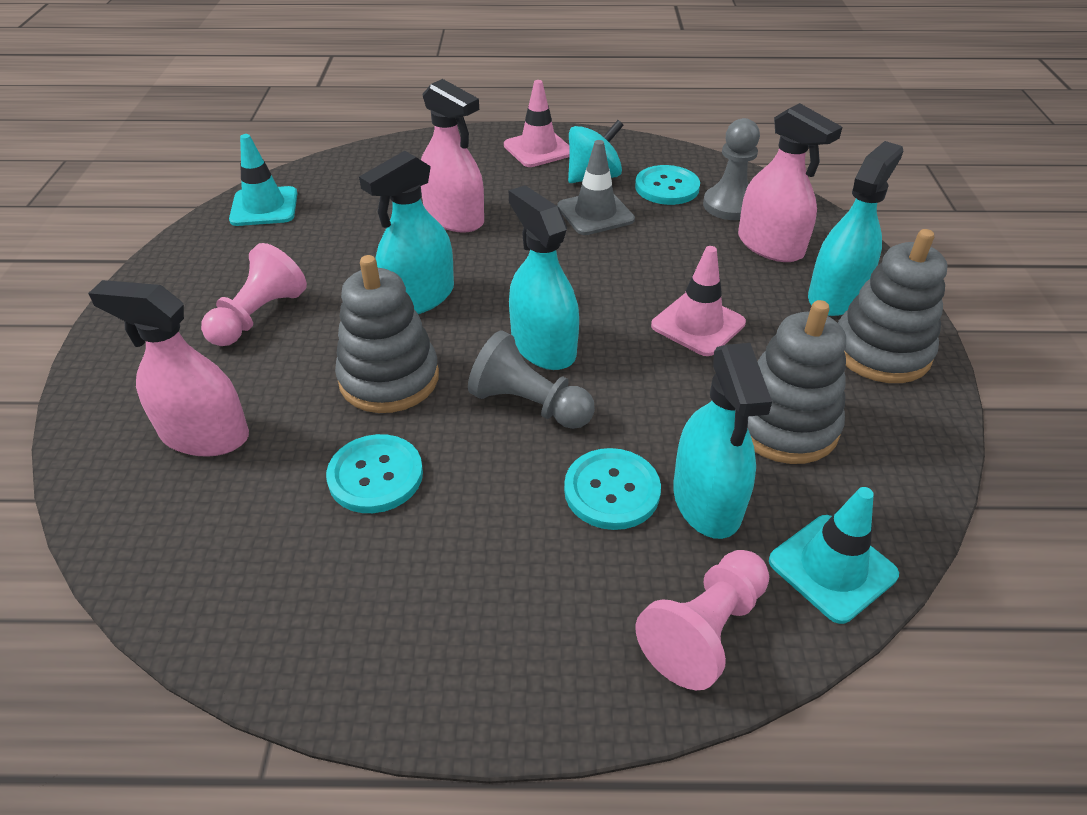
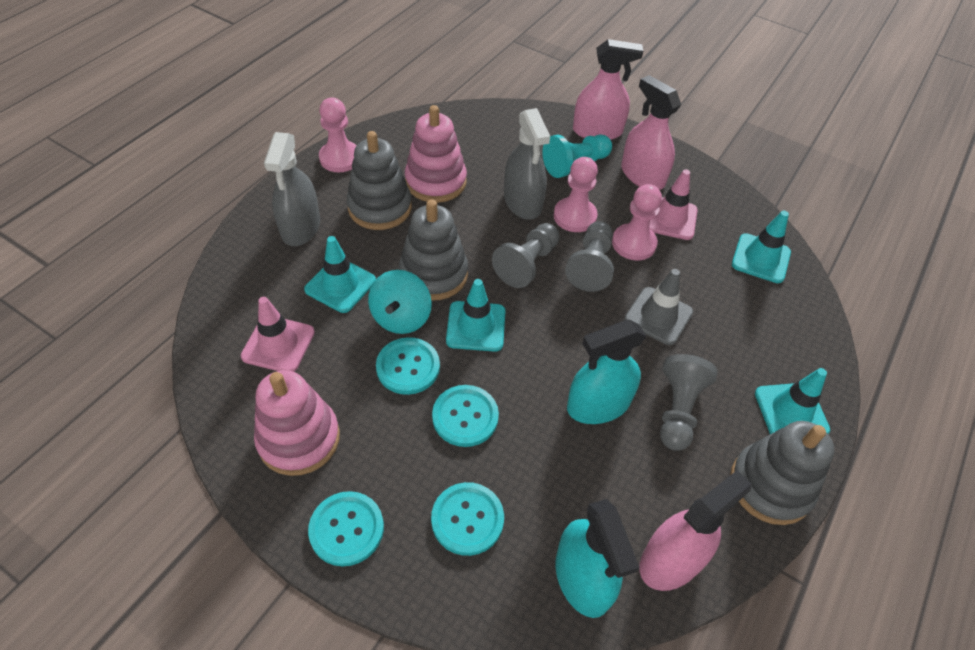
grey pawn: [468,330,595,429] [703,118,760,220] = 2 -> [492,223,560,288] [565,221,614,292] [660,354,718,451] = 3
grey spray bottle: none = 0 -> [264,132,320,246] [504,108,550,220] = 2
pink pawn: [201,243,307,346] [636,550,769,690] = 2 -> [319,97,357,172] [554,157,598,232] [612,184,662,260] = 3
pink stacking toy: none = 0 -> [254,370,340,476] [405,105,467,203] = 2
turquoise button: [326,434,423,513] [564,448,661,530] [635,165,700,205] = 3 -> [308,491,384,566] [376,337,440,395] [431,482,504,556] [432,385,499,447] = 4
turquoise pawn: none = 0 -> [542,134,612,178] = 1
turquoise spray bottle: [359,151,454,314] [509,185,579,370] [673,343,772,539] [808,141,903,316] = 4 -> [555,499,640,618] [567,320,647,424] = 2
turquoise traffic cone: [229,134,298,226] [769,487,899,624] = 2 -> [304,236,376,313] [446,279,506,352] [732,211,791,283] [755,368,830,434] = 4

